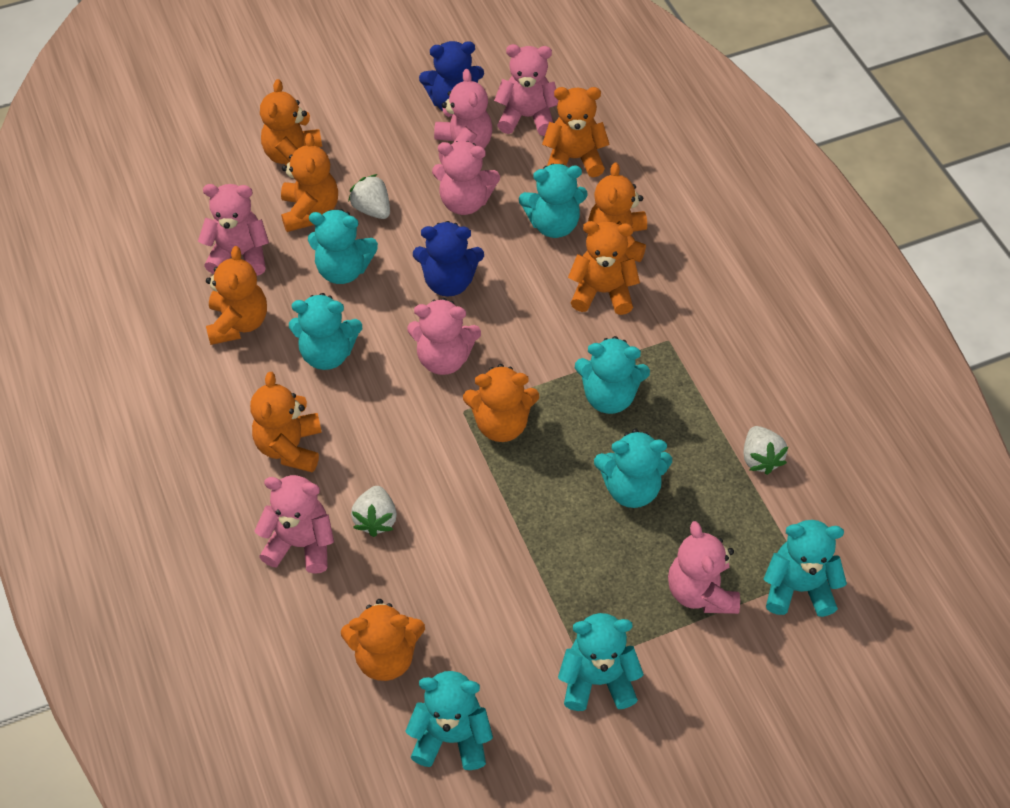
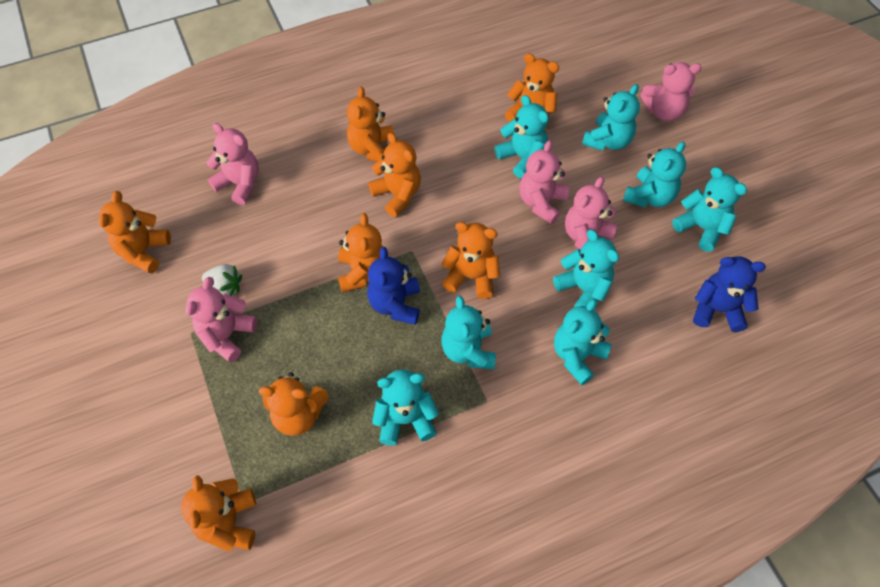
orange teddy bear: [206,246,267,345] [250,372,322,473] [260,79,322,165] [281,133,338,232] [341,599,425,681] [463,364,539,442] [542,87,610,177] [568,221,640,315] [588,162,647,262] = 9 -> [98,191,171,274] [181,475,256,551] [259,372,329,436] [338,213,383,293] [347,87,394,162] [368,133,421,217] [441,222,501,299] [505,54,559,131] = 8
pink teddy bear: [198,184,269,276] [255,475,334,574] [407,298,481,375] [432,141,500,215] [434,69,492,164] [494,44,559,136] [668,521,740,614] = 7 -> [185,277,257,363] [207,123,259,205] [519,140,569,224] [565,177,617,250] [640,62,702,121] = 5
white strawberry: [348,174,390,219] [351,486,397,537] [743,426,788,475] = 3 -> [202,264,242,296] = 1

